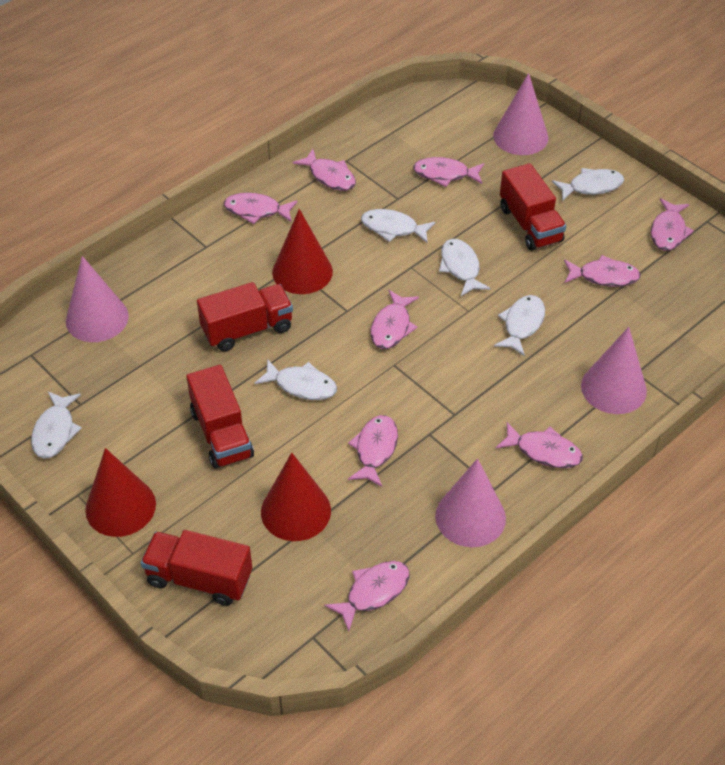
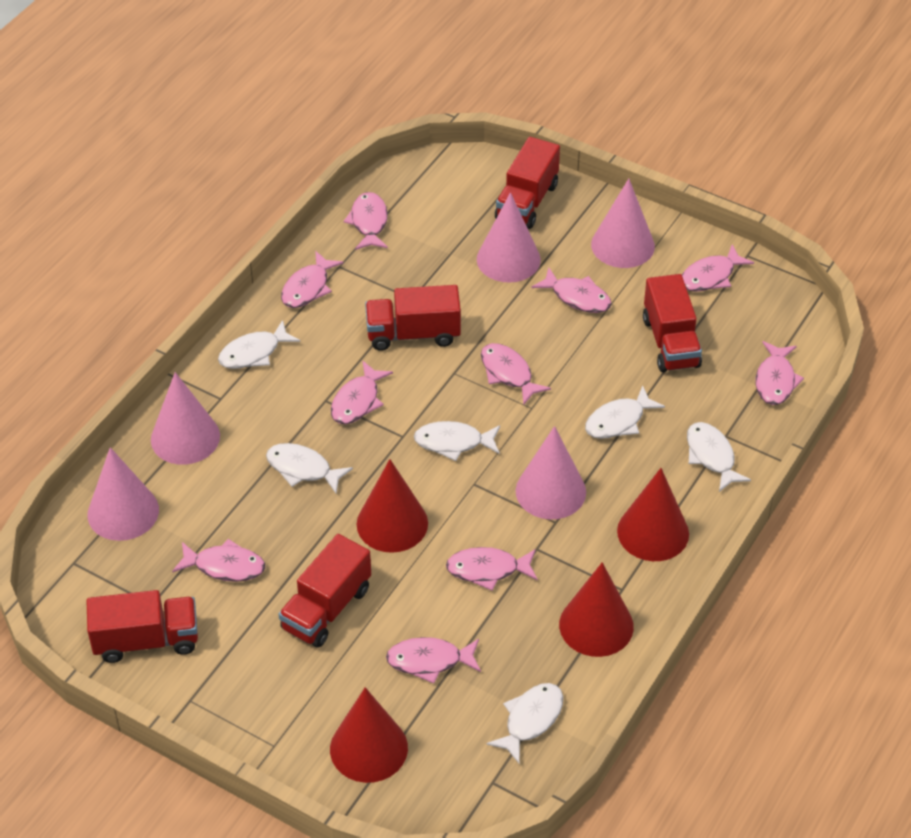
pink cone: [66,256,129,342] [435,458,506,547] [493,73,548,155] [581,327,647,414] = 4 -> [87,447,159,541] [151,372,220,465] [477,192,541,283] [516,426,586,519] [591,179,655,268] = 5
pink fish: [224,193,298,224] [293,149,356,191] [324,561,410,632] [348,415,398,487] [370,290,419,349] [413,157,484,187] [496,422,583,468] [564,255,641,287] [651,198,694,251] = 9 -> [172,539,265,582] [281,251,344,308] [331,361,393,424] [344,192,388,250] [386,637,481,684] [446,547,538,590] [481,343,551,405] [532,267,612,313] [682,244,754,292] [756,341,804,405] = 10
red cone: [85,448,156,537] [261,452,331,541] [272,209,333,294] = 3 -> [330,687,408,783] [357,459,428,553] [559,562,634,657] [617,468,689,561] = 4
red truck: [141,530,252,606] [186,365,254,469] [197,282,293,351] [500,163,566,251] = 4 -> [87,590,198,663] [279,534,371,648] [365,285,461,351] [495,137,560,229] [643,274,702,372] = 5

